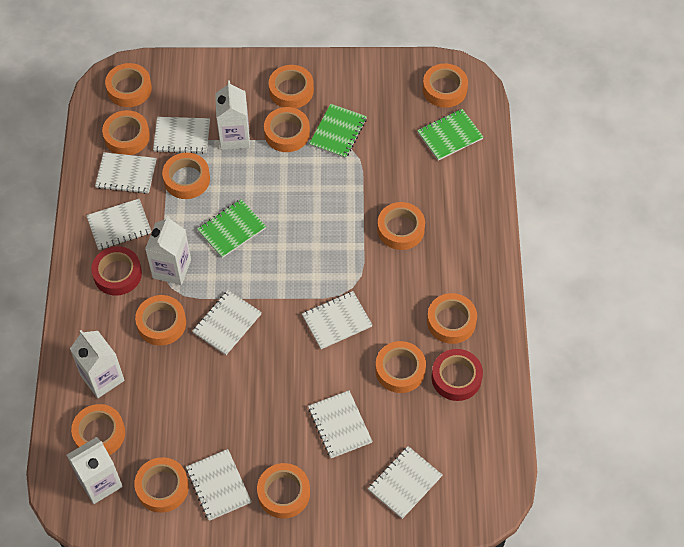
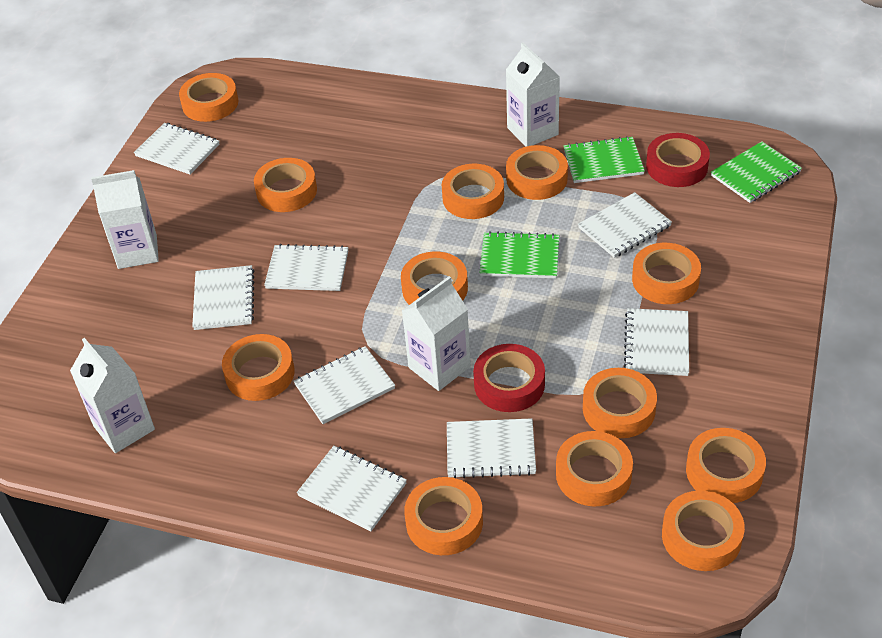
orange tape: [71,404,125,455] [102,110,150,155] [105,63,152,107] [134,457,189,513] [135,295,186,346] [162,153,210,199] [257,463,310,519] [264,107,310,152] [269,65,314,108] [375,341,426,393] [377,202,425,250] [423,63,468,108] [427,293,477,344] = 13 -> [179,73,239,122] [222,334,295,401] [254,158,317,212] [401,251,468,305] [404,477,483,555] [442,164,504,219] [506,145,568,200] [556,431,633,506] [583,368,657,438] [632,243,701,304] [662,491,745,571] [686,428,766,503] = 12

